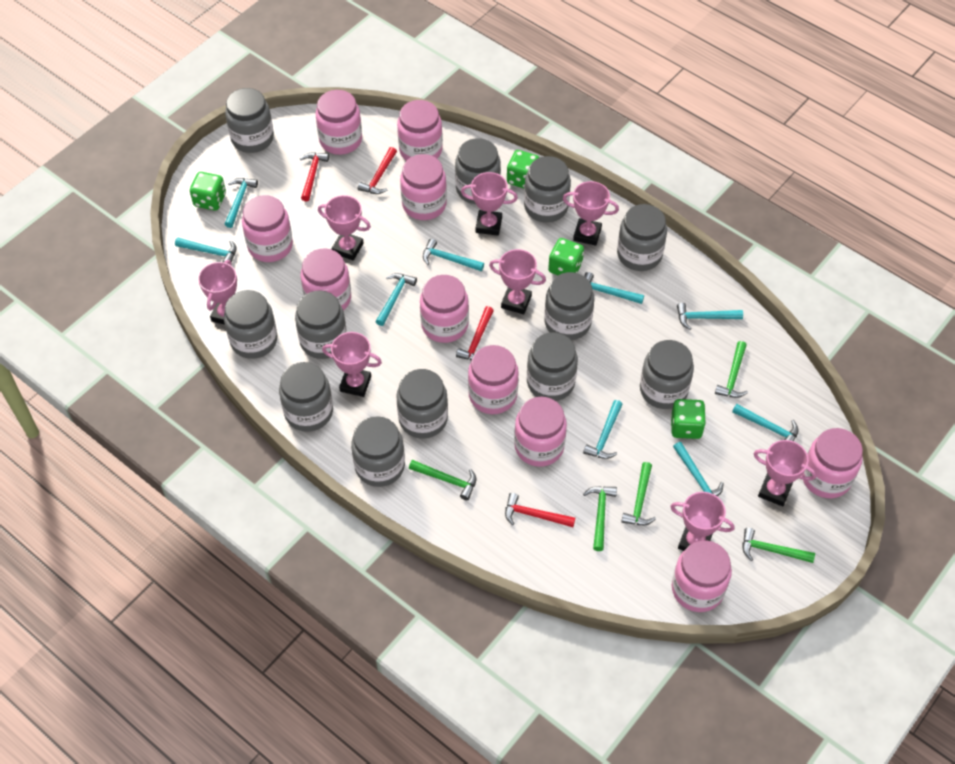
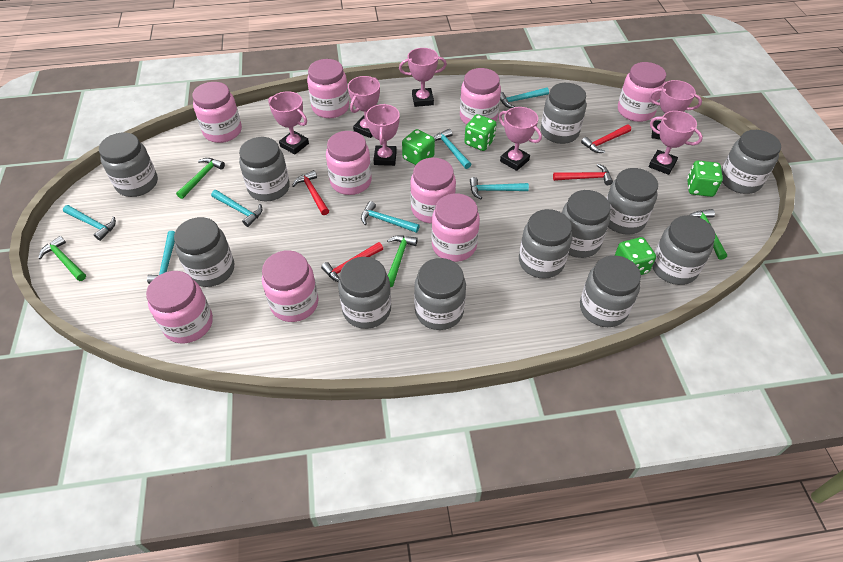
green hammer: [409,460,476,500] [583,486,617,551] [621,462,656,525] [715,341,748,398] [743,528,815,563] = 5 -> [38,236,86,281] [176,158,225,199] [387,235,418,287] [690,209,727,260] = 4
pink jar: [242,195,293,262] [301,248,351,311] [316,90,362,155] [397,100,443,161] [400,154,447,220] [420,275,469,343] [468,345,519,414] [514,397,567,467] [672,540,732,612] [802,428,863,498] = 10 -> [146,271,213,343] [192,82,242,143] [262,250,319,322] [307,59,349,118] [326,131,372,195] [410,158,456,224] [432,193,480,262] [460,68,501,125] [618,62,666,122] = 9
pink trophy: [198,260,237,325] [318,195,371,260] [322,332,382,397] [461,172,518,236] [489,249,546,314] [563,181,619,246] [670,492,735,551] [754,440,816,506] = 8 -> [268,91,309,154] [348,76,380,138] [366,104,400,166] [399,48,447,107] [498,107,542,171] [649,80,702,140] [649,111,703,175] = 7
turquoise hammer: [175,238,236,263] [225,178,258,228] [375,273,417,326] [423,238,484,271] [583,400,623,459] [584,272,644,304] [673,442,724,496] [677,303,743,330] [732,404,798,441] = 9 -> [63,205,116,241] [147,231,175,284] [211,190,263,227] [361,201,420,233] [434,129,471,169] [470,177,529,199] [500,87,549,108] = 7

